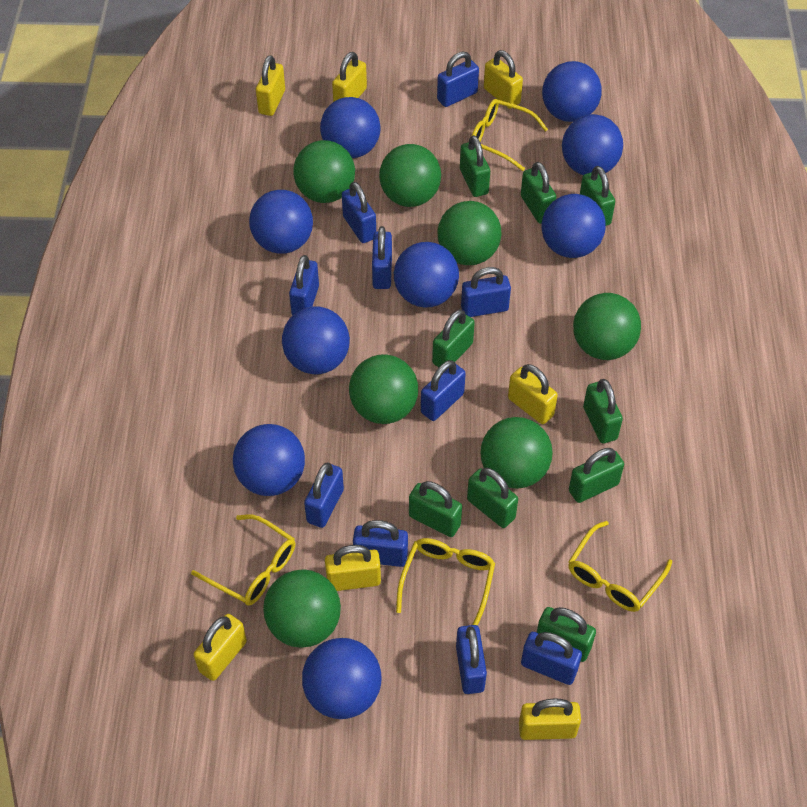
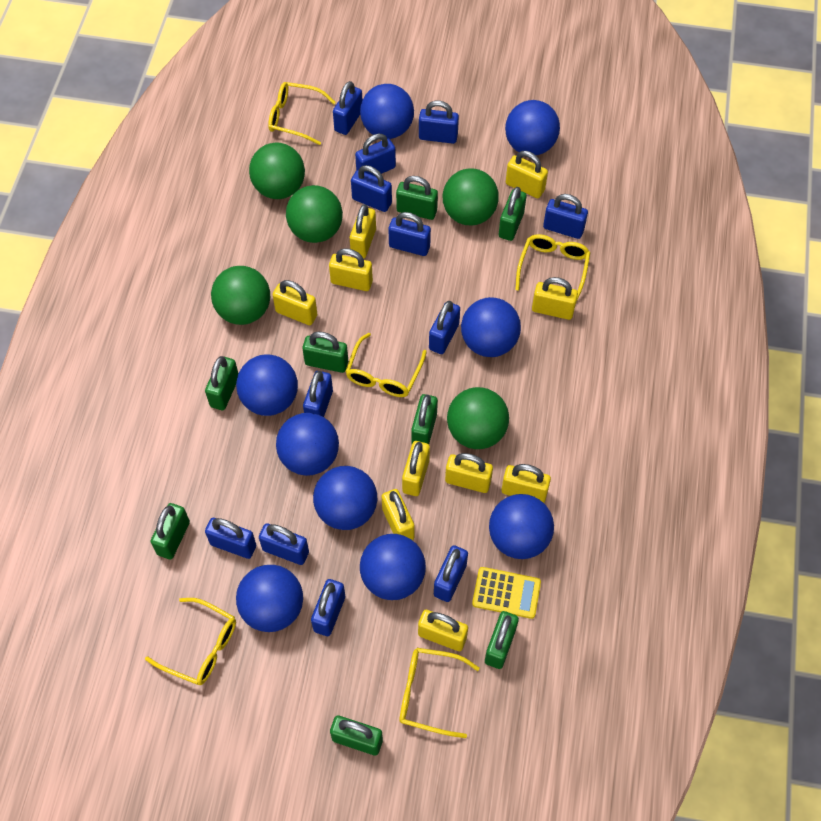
blue padlock: [289,255,319,316] [304,463,344,528] [342,182,376,243] [353,520,408,567] [372,226,392,289] [421,360,466,421] [437,52,479,107] [456,625,487,694] [461,267,511,317] [521,632,582,685] = 10 -> [205,518,256,559] [259,523,309,565] [303,371,333,417] [311,579,345,636] [333,81,362,135] [351,165,392,212] [355,134,396,176] [388,212,431,256] [419,101,459,144] [429,301,460,354] [434,545,468,602] [543,194,588,239] = 12
green ball: [263,569,341,648] [293,140,355,203] [349,354,418,424] [379,144,441,207] [437,201,501,265] [480,417,553,489] [573,293,641,360] = 7 -> [211,266,270,325] [249,143,305,199] [286,185,343,243] [443,168,499,225] [447,387,509,449] = 5
green padlock: [409,481,462,537] [432,309,475,367] [460,135,490,197] [467,468,518,528] [521,162,556,224] [537,607,596,662] [569,448,624,503] [580,166,615,226] [583,379,623,444] = 9 -> [151,503,190,559] [205,356,239,410] [302,332,348,373] [330,716,383,755] [396,176,438,220] [411,394,438,444] [485,611,519,669] [499,187,527,241] = 8
yellow calculator: none = 0 -> [472,567,541,619] = 1
yellow glasses: [191,514,295,606] [396,538,495,626] [472,99,548,171] [568,521,672,612] = 4 -> [145,598,236,685] [268,82,336,145] [345,333,427,397] [399,648,480,738] [515,234,590,302] = 5
yellow padlock: [194,614,247,681] [256,55,285,116] [325,545,381,591] [332,52,367,102] [484,50,523,109] [508,364,558,424] [519,698,581,740] = 7 -> [272,280,317,325] [329,248,373,291] [350,204,376,259] [382,489,415,540] [402,441,430,496] [418,610,468,651] [445,453,493,493] [502,464,551,503] [506,151,548,198] [532,277,578,320] = 10

